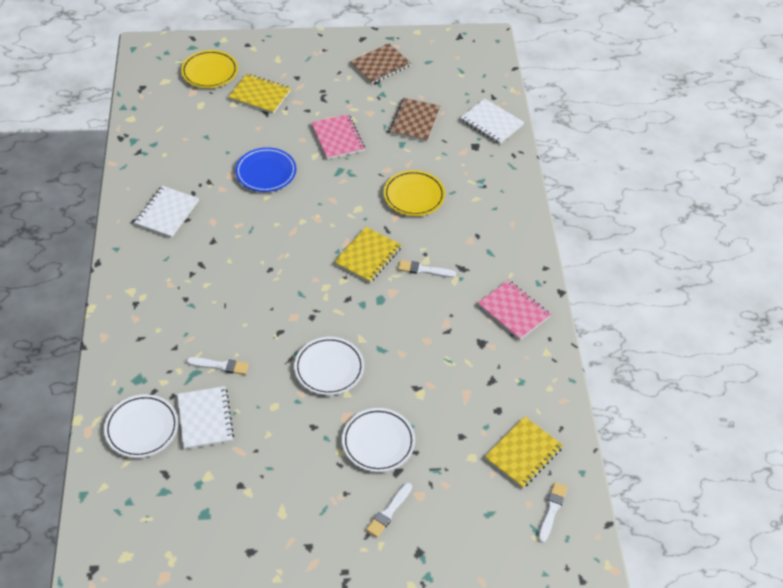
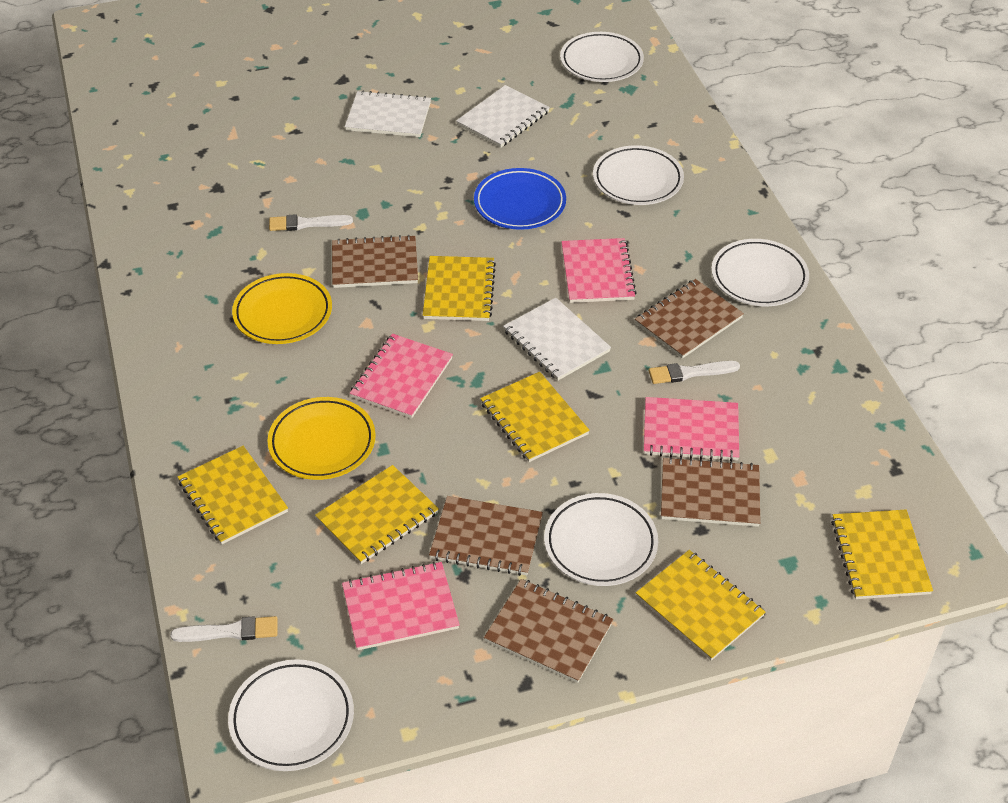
brown notebook: [350,44,411,84] [389,98,440,142] = 2 -> [332,235,418,288] [429,496,543,576] [484,579,613,683] [635,279,744,359] [661,457,760,527] = 5
pink notebook: [311,114,365,159] [478,280,551,340] = 2 -> [342,562,460,650] [350,334,453,418] [561,238,637,303] [644,397,739,461] = 4
white brush: [186,357,249,375] [366,483,412,537] [398,260,456,278] [538,482,568,543] = 4 -> [170,616,278,642] [269,214,353,231] [649,361,740,384] = 3
white plate: [104,394,178,458] [294,337,364,395] [342,408,415,472] = 3 -> [228,659,354,771] [544,493,658,586] [560,32,644,82] [593,145,684,205] [711,239,809,306] = 5
yellow notebook: [228,74,291,114] [335,227,401,283] [485,417,563,488] = 3 -> [178,446,288,544] [315,465,439,564] [423,256,496,321] [480,372,590,462] [636,550,765,661] [831,510,933,599] = 6

